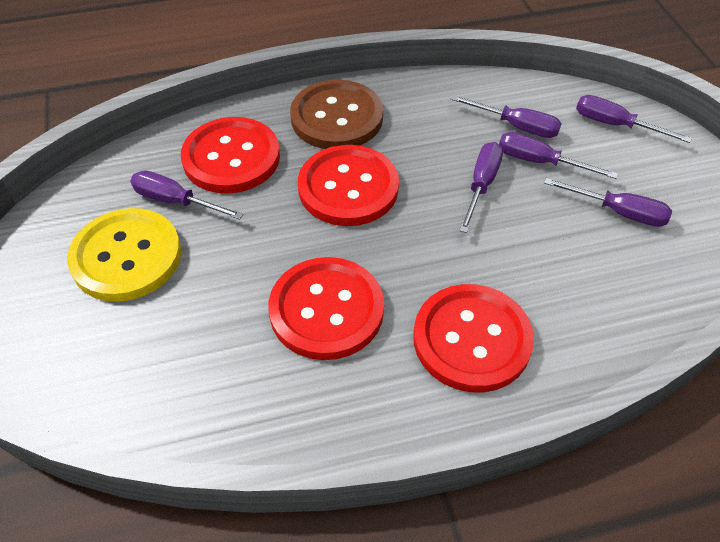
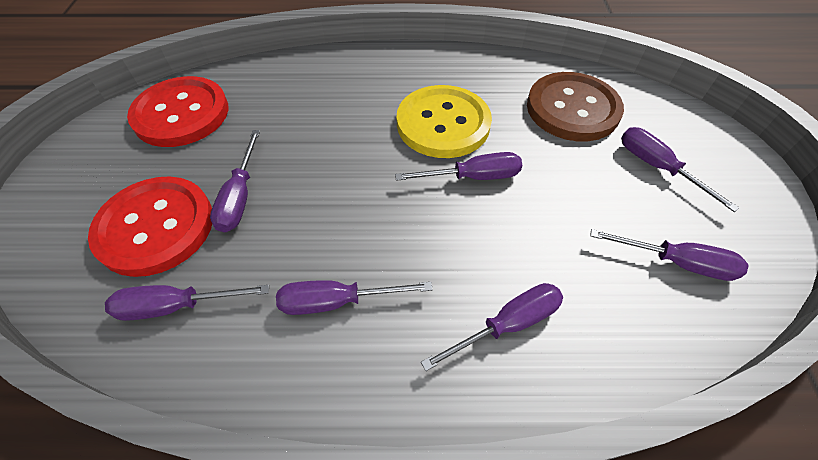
purple screwdriver: [130,170,244,220] [450,95,562,138] [459,142,503,233] [499,132,618,179] [544,178,672,227] [576,95,692,143] = 6 -> [105,285,269,321] [210,130,260,233] [276,280,433,315] [395,152,522,181] [421,283,563,371] [590,229,749,281] [621,127,739,212] = 7
red button: [181,117,280,193] [268,257,384,360] [298,145,399,226] [413,284,534,393] = 4 -> [88,176,212,277] [127,76,228,147] = 2

